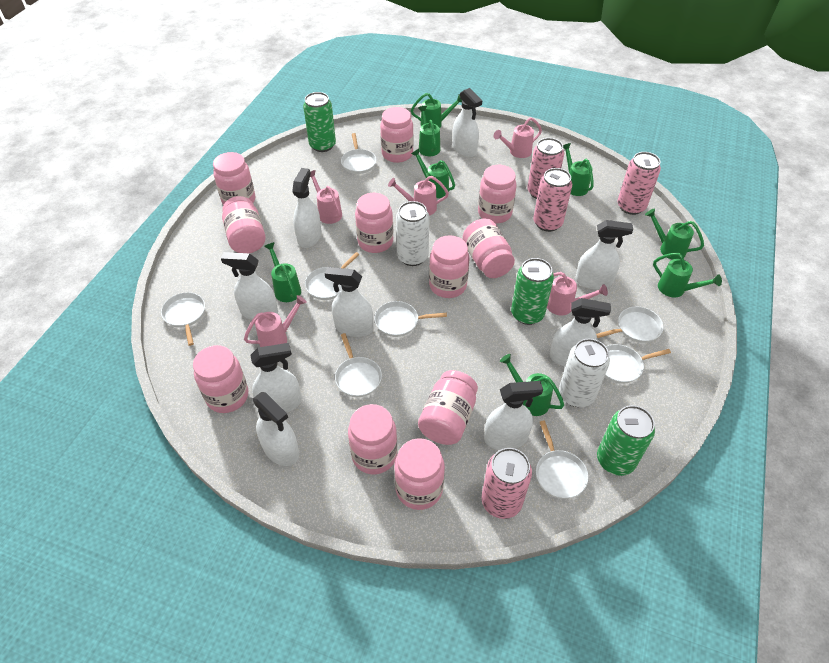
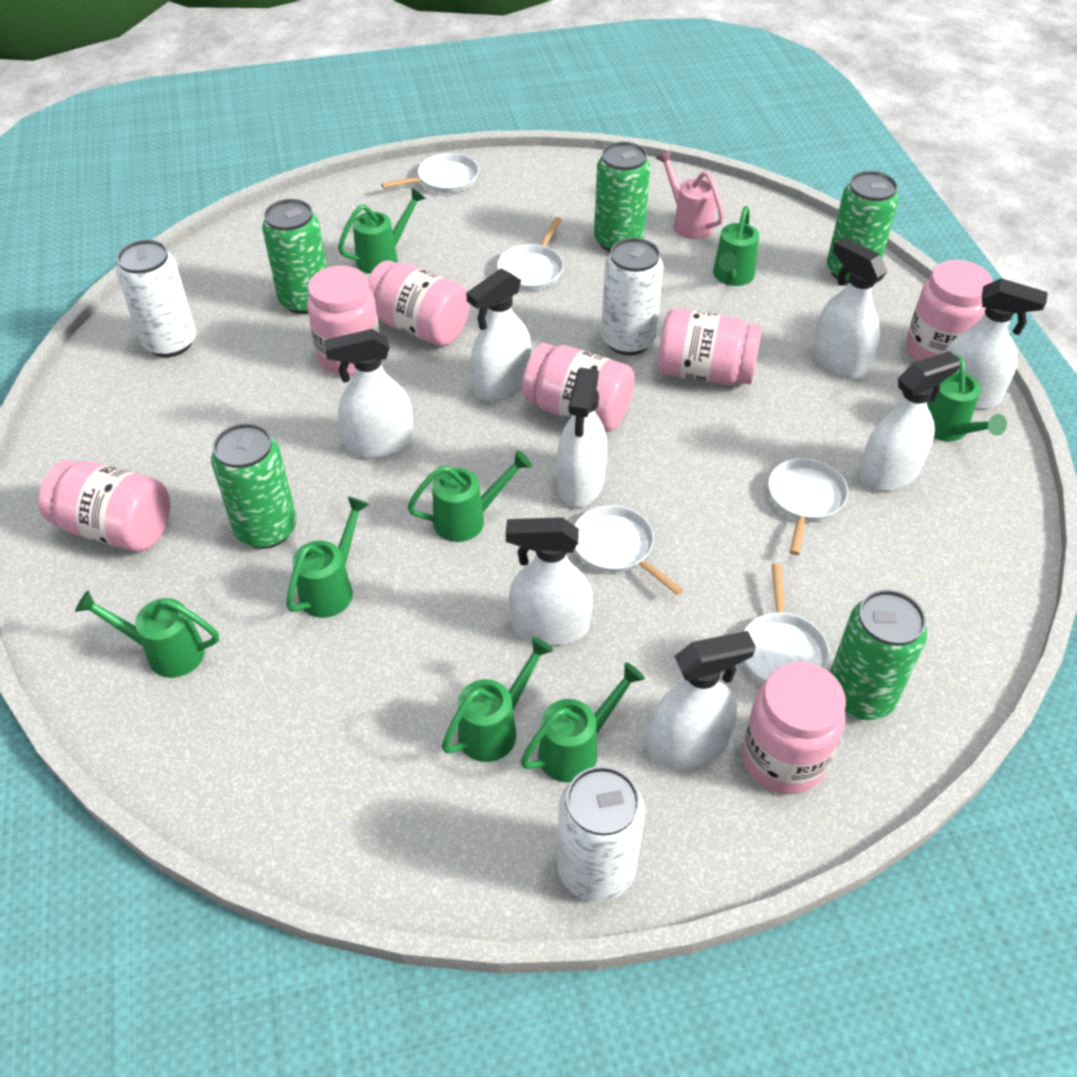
green can: [303,92,336,152] [511,258,554,325] [597,405,655,476] = 3 -> [211,423,297,549] [262,199,327,314] [594,142,650,252] [827,171,899,284] [830,590,927,720] = 5
pink can: [481,448,532,519] [527,138,564,199] [533,168,572,232] [618,152,661,215] = 4 -> none = 0
pink jar: [193,345,248,413] [213,152,255,205] [222,196,266,253] [348,404,397,474] [355,193,393,253] [380,107,414,163] [394,438,445,510] [418,370,478,445] [429,235,469,298] [463,218,515,278] [478,165,517,224] = 11 -> [38,460,170,552] [307,266,380,376] [368,260,470,346] [522,343,635,431] [658,308,762,385] [742,662,846,794] [906,260,993,361] = 7
pink watering can: [244,295,307,347] [310,170,342,224] [388,176,449,216] [494,117,542,158] [547,272,608,315] = 5 -> [656,150,724,239] = 1
white can: [396,201,429,266] [559,339,610,407] = 2 -> [116,240,196,357] [557,766,645,902] [601,238,664,355] = 3
white pan: [161,292,205,346] [305,252,360,300] [335,333,382,397] [341,133,376,174] [374,301,447,337] [536,421,589,499] [596,307,663,343] [605,344,671,384] = 8 -> [381,153,479,193] [497,217,564,291] [574,505,684,595] [743,563,830,683] [768,458,848,555] = 5
white spray bottle: [221,252,278,320] [250,343,301,413] [253,392,299,466] [292,168,321,248] [325,267,373,337] [453,88,482,157] [484,381,543,450] [550,298,611,367] [575,220,633,289] = 9 -> [324,329,414,458] [466,269,531,401] [506,517,593,645] [557,368,607,507] [648,631,756,769] [813,237,887,380] [859,351,961,491] [945,278,1048,409] = 8

